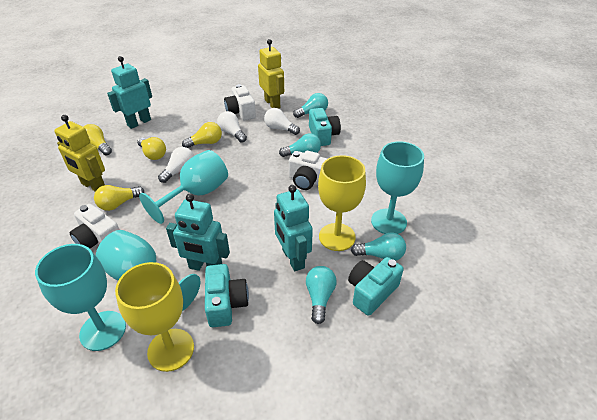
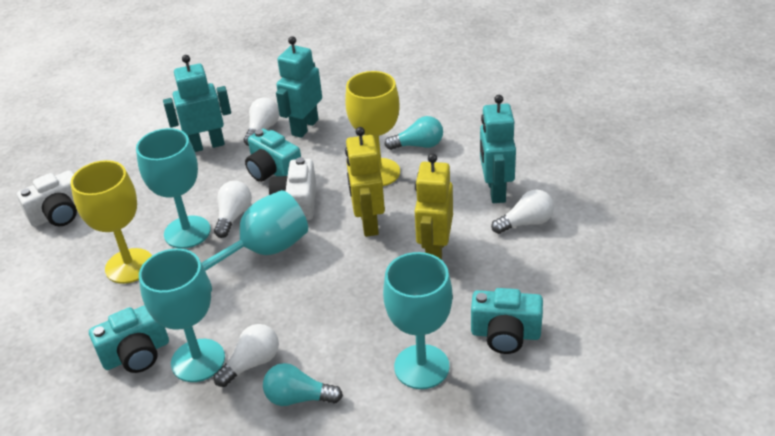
turquoise light bulb: [279,133,321,157] [293,93,328,118] [306,266,336,324] [351,232,406,261] = 4 -> [263,363,343,406] [385,116,443,150] = 2
white camera: [70,204,120,249] [224,84,256,120] [289,151,327,190] = 3 -> [17,170,77,227] [269,157,316,220] = 2
white light bulb: [158,147,194,183] [217,111,247,143] [264,108,300,135] = 3 -> [214,181,252,238] [214,324,279,387] [244,97,279,146] [491,189,554,234] = 4
yellow light bulb: [83,124,112,155] [94,185,144,211] [137,137,166,160] [182,122,222,148] = 4 -> none = 0

